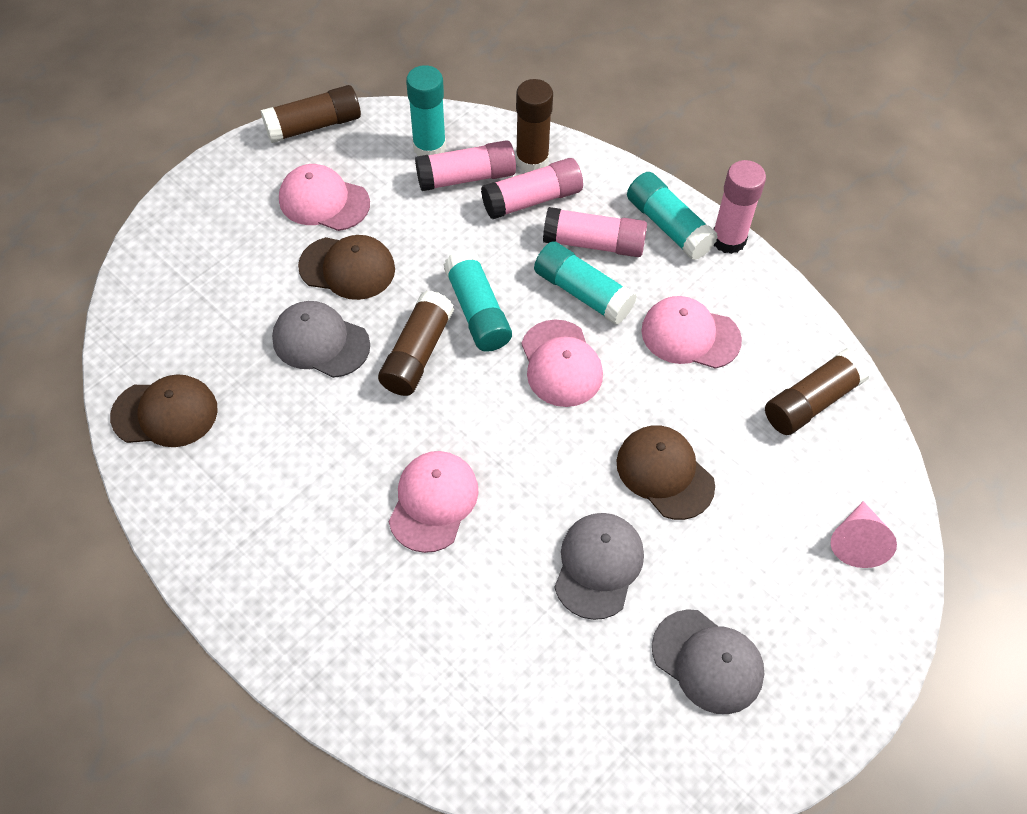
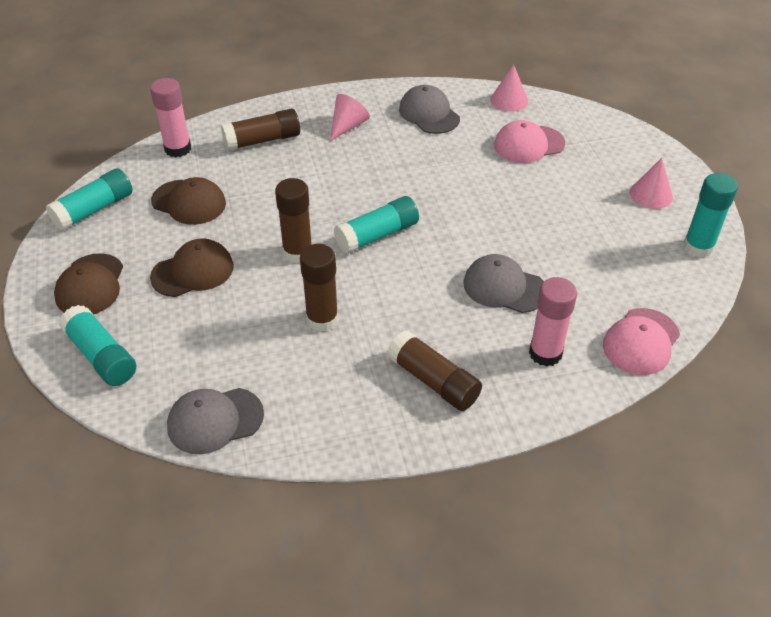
pink cap: [279,164,370,231] [389,451,479,553] [521,320,603,407] [641,296,742,369] = 4 -> [494,120,565,163] [603,308,680,375] = 2
pink cone: [831,501,897,568] = 1 -> [330,94,370,141] [490,64,528,112] [630,158,673,209] = 3
pink glue stick: [415,140,516,191] [481,158,583,219] [543,207,647,257] [713,160,766,254] = 4 -> [150,78,191,158] [529,277,577,367] = 2

